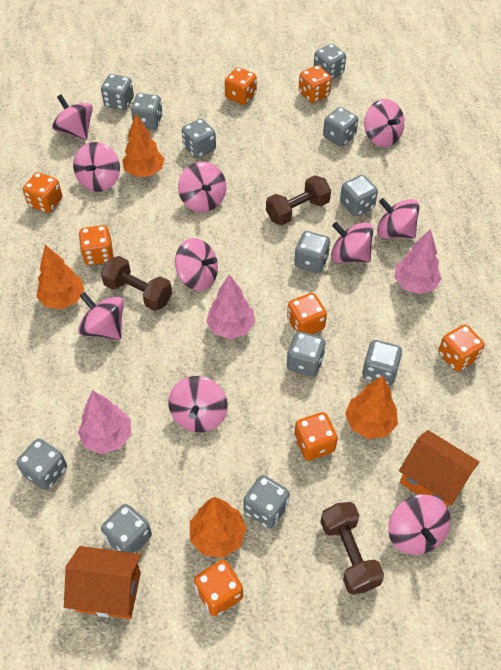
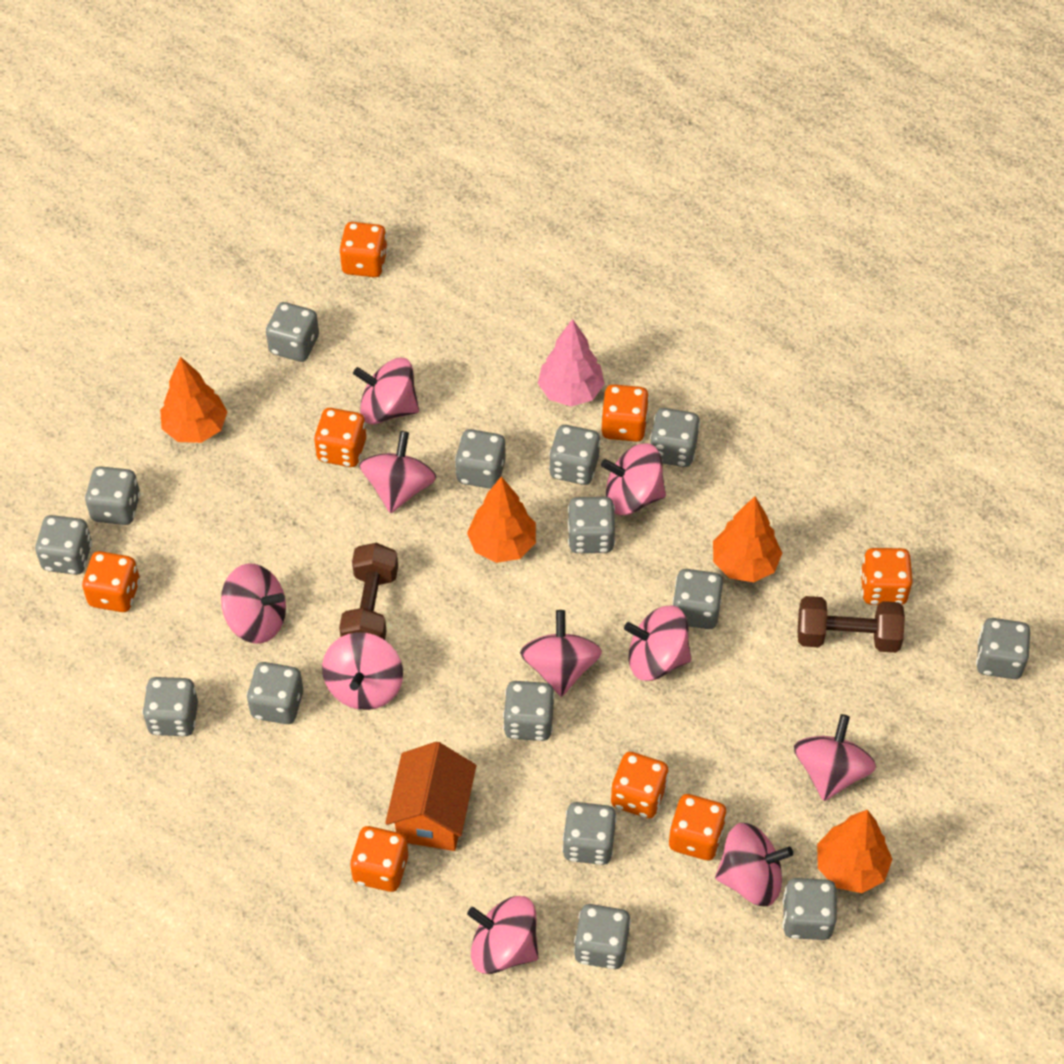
brown dumbbell: [101,256,172,311] [266,175,331,225] [320,502,384,595] = 3 -> [339,543,398,640] [797,596,905,653] = 2
grey dice: [16,438,67,490] [101,74,134,110] [101,504,152,553] [131,93,163,129] [182,119,216,158] [243,475,290,528] [287,331,326,377] [294,231,331,273] [314,44,346,79] [323,107,358,147] [340,175,378,216] [362,340,402,385] = 12 -> [35,515,92,575] [85,466,140,525] [142,677,198,736] [247,662,303,724] [266,302,319,362] [455,429,506,489] [503,681,555,741] [549,425,601,485] [562,802,617,865] [567,497,615,553] [574,904,631,969] [650,408,700,467] [672,569,723,629] [783,878,837,940] [976,618,1030,679] = 15
orange house: [64,546,141,619] [399,430,479,507] = 2 -> [385,742,476,851] = 1
pink tree: [78,390,131,454] [206,274,255,339] [394,229,442,294] = 3 -> [538,319,605,406] = 1

